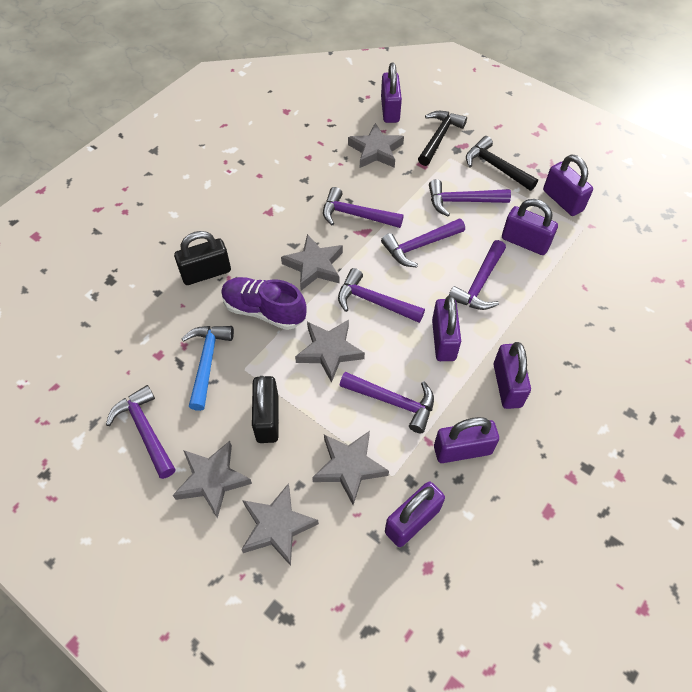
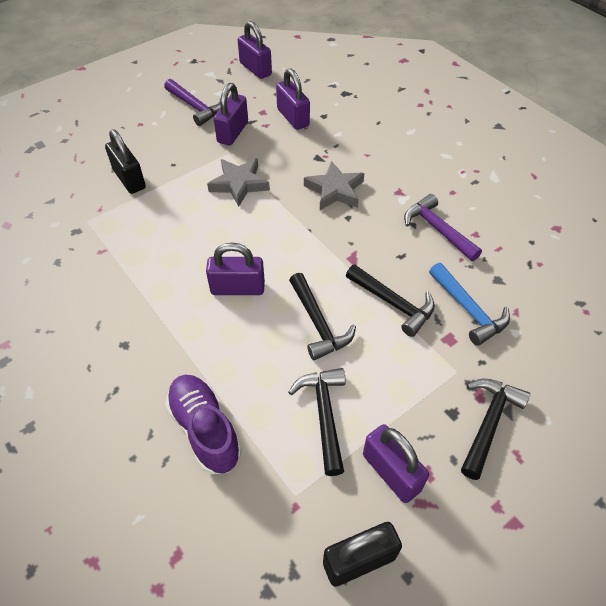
black hammer: [418,111,467,166] [466,136,538,191] = 2 -> [288,368,346,476] [289,273,356,360] [346,264,435,337] [461,379,530,480] = 4
grey star: [173,441,252,519] [241,483,319,566] [281,234,343,290] [295,320,365,383] [312,431,389,505] [348,123,404,168] = 6 -> [207,158,270,207] [304,161,365,210] = 2
purple hammer: [106,385,176,479] [323,187,404,228] [338,268,425,323] [339,372,434,433] [381,218,465,267] [429,179,511,217] [449,240,506,310] = 7 -> [164,79,221,126] [404,194,482,261] = 2
purple padlock: [381,63,402,123] [385,481,445,547] [432,296,461,361] [434,417,499,463] [493,342,531,409] [502,199,558,255] [543,154,593,216] = 7 -> [206,243,265,295] [214,83,248,145] [238,21,272,79] [276,68,310,130] [363,424,429,503] = 5

